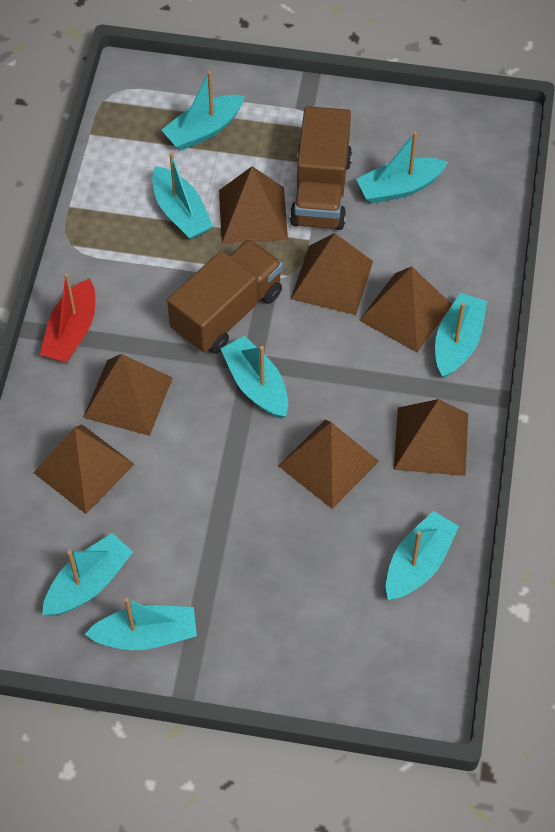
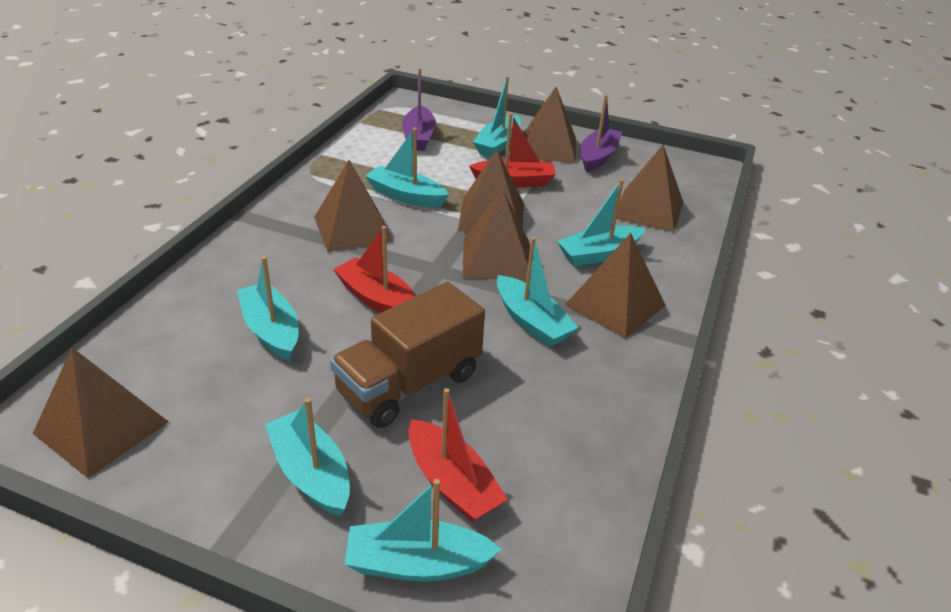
brown truck: [167,239,283,354] [290,106,352,230] = 2 -> [330,282,485,428] = 1
purple boat: none = 0 -> [402,68,436,151] [581,95,622,172] = 2
red boat: [40,273,95,362] = 1 -> [333,226,416,313] [408,388,508,522] [469,113,556,188] = 3
turquoise boat: [42,533,133,616] [85,598,197,650] [152,152,213,240] [161,71,244,151] [220,336,288,419] [356,131,448,203] [386,511,459,600] [435,293,487,378] = 8 -> [237,256,299,361] [265,398,350,517] [344,479,502,582] [365,128,449,207] [473,76,521,157] [497,237,579,347] [557,179,646,267] = 7

